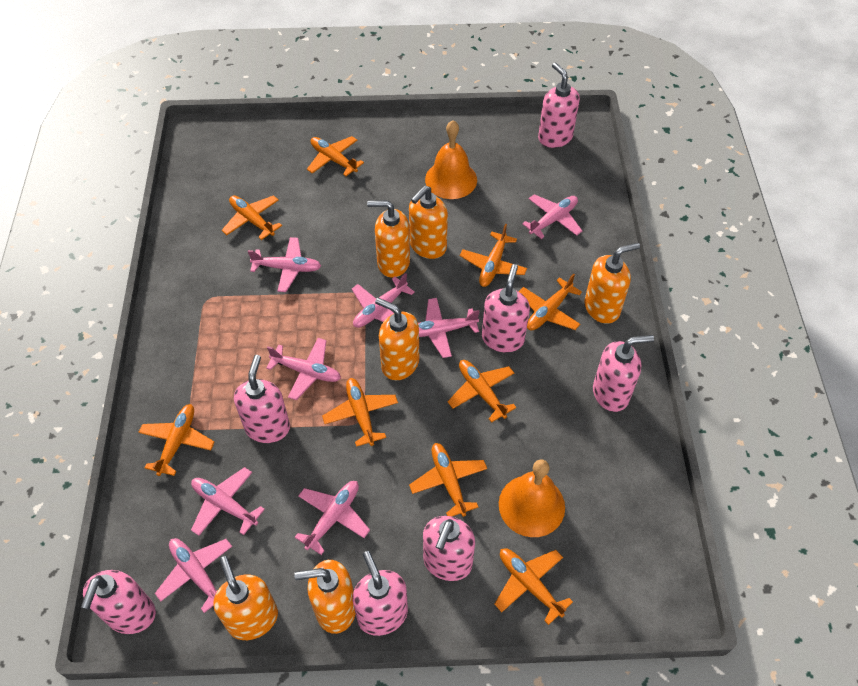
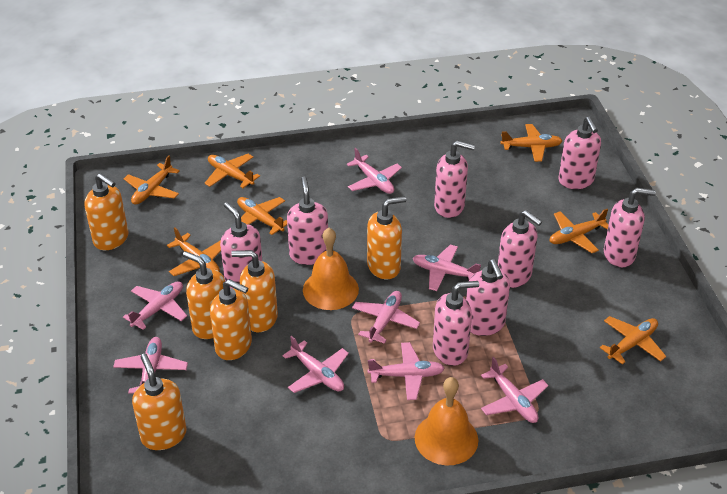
orange plane: [138,404,215,476] [222,195,282,240] [307,136,364,176] [322,378,398,447] [409,443,487,517] [447,360,516,423] [460,224,527,287] [494,548,573,625] [519,274,582,330] = 9 -> [124,155,180,205] [167,227,221,276] [204,154,260,188] [237,197,287,235] [501,124,562,162] [550,209,608,253] [600,316,666,364] = 7
pink soap dispenser: [81,570,156,634] [234,355,290,443] [352,551,408,636] [423,516,475,581] [482,264,530,352] [538,63,580,148] [593,335,654,412] = 7 -> [220,202,262,288] [287,177,328,265] [433,281,479,366] [434,140,475,218] [466,259,510,336] [498,210,542,288] [559,117,601,189] [604,188,656,267] = 8

